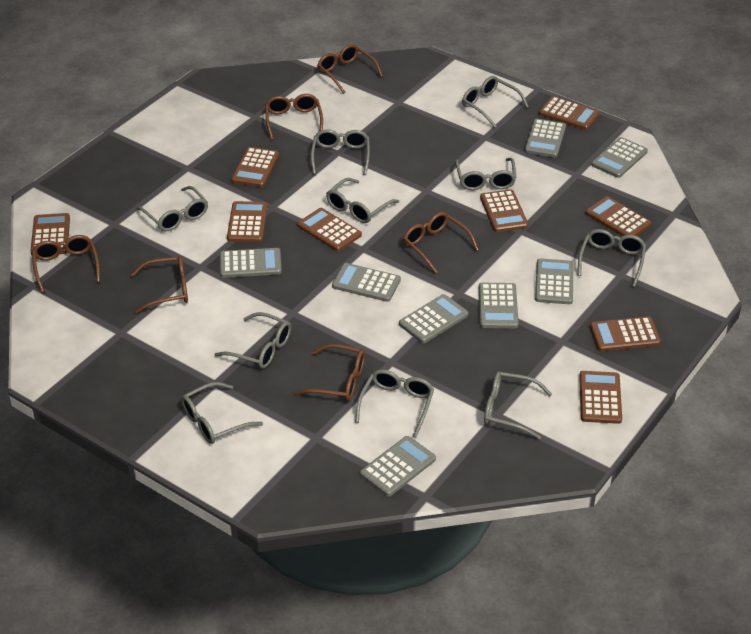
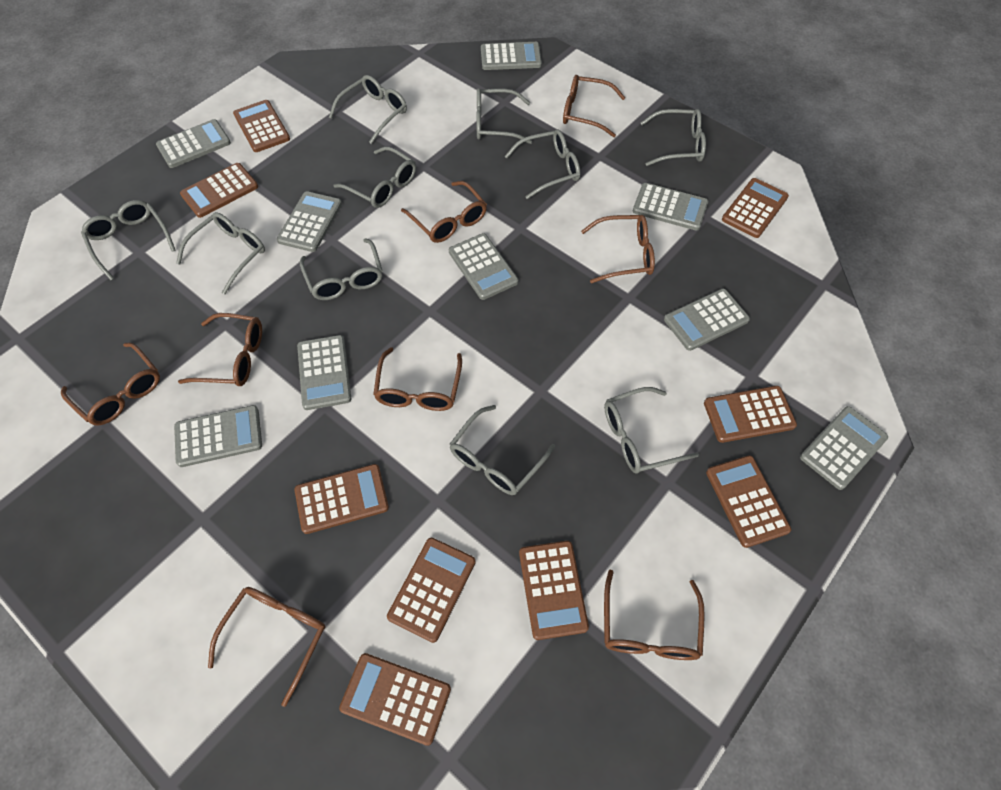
brown glasses: [32,235,100,293] [131,256,188,313] [265,94,323,140] [294,344,365,401] [317,44,383,94] [403,212,478,274] = 6 -> [61,343,160,426] [178,313,262,386] [208,587,325,707] [373,347,462,411] [401,181,487,243] [563,75,625,137] [581,215,655,283] [604,570,705,660] = 8
grey calculator: [220,248,282,278] [332,263,401,302] [360,436,436,497] [399,294,468,343] [479,283,519,328] [524,119,566,157] [535,258,574,304] [591,137,648,178] = 8 -> [156,119,231,168] [174,405,262,467] [277,191,342,252] [297,335,351,410] [449,233,518,300] [481,42,542,70] [633,183,708,231] [664,289,750,351] [800,406,888,490] = 9

